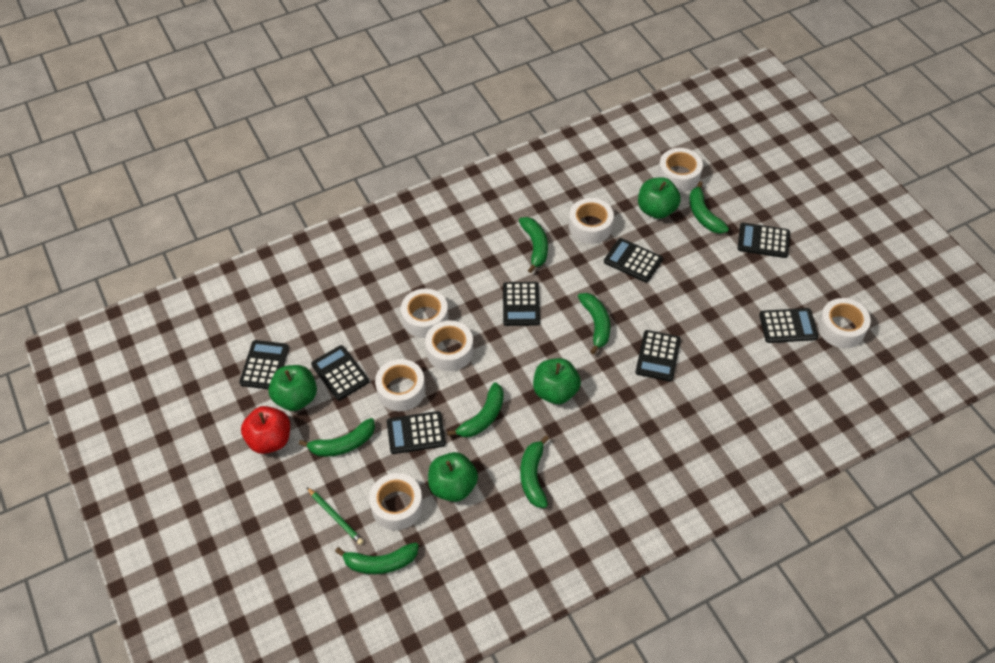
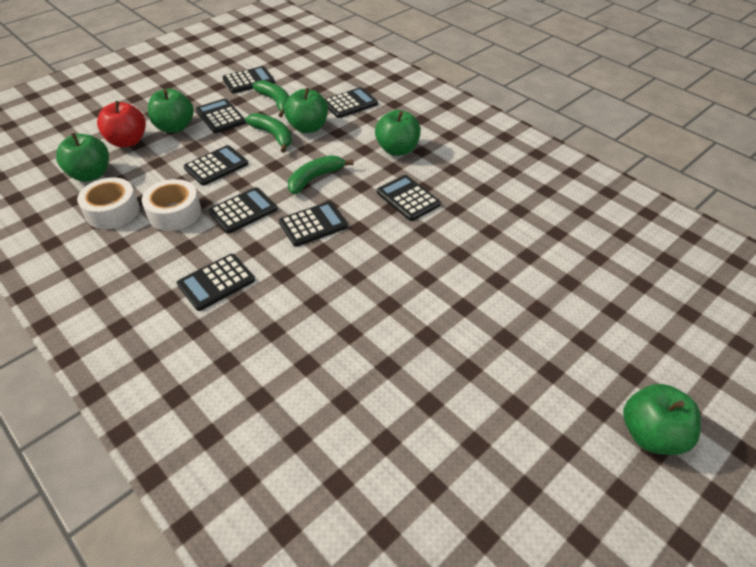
green apple: [268,365,317,411] [428,452,478,502] [533,358,581,404] [638,177,681,219] = 4 -> [56,133,109,182] [148,88,194,133] [284,88,328,133] [375,110,421,156] [623,384,701,455] = 5
green banana: [299,418,375,457] [335,542,419,574] [447,382,504,437] [519,217,548,273] [520,436,549,508] [578,293,610,354] [689,181,729,234] = 7 -> [245,113,292,152] [252,80,289,117] [288,155,353,194] = 3
green pencil: [307,487,364,545] = 1 -> none = 0
white tape: [369,473,423,530] [375,359,425,411] [401,289,449,338] [425,320,474,371] [569,198,614,244] [658,148,703,192] [818,298,871,348] = 7 -> [77,177,140,229] [142,179,201,231] = 2

